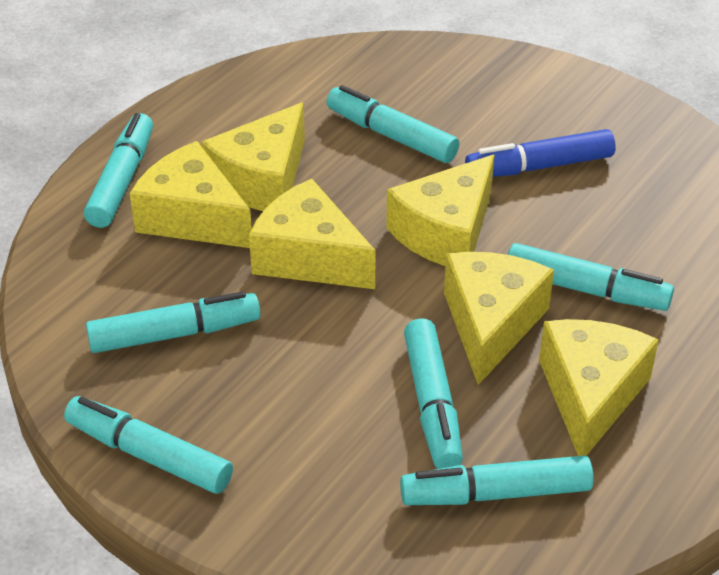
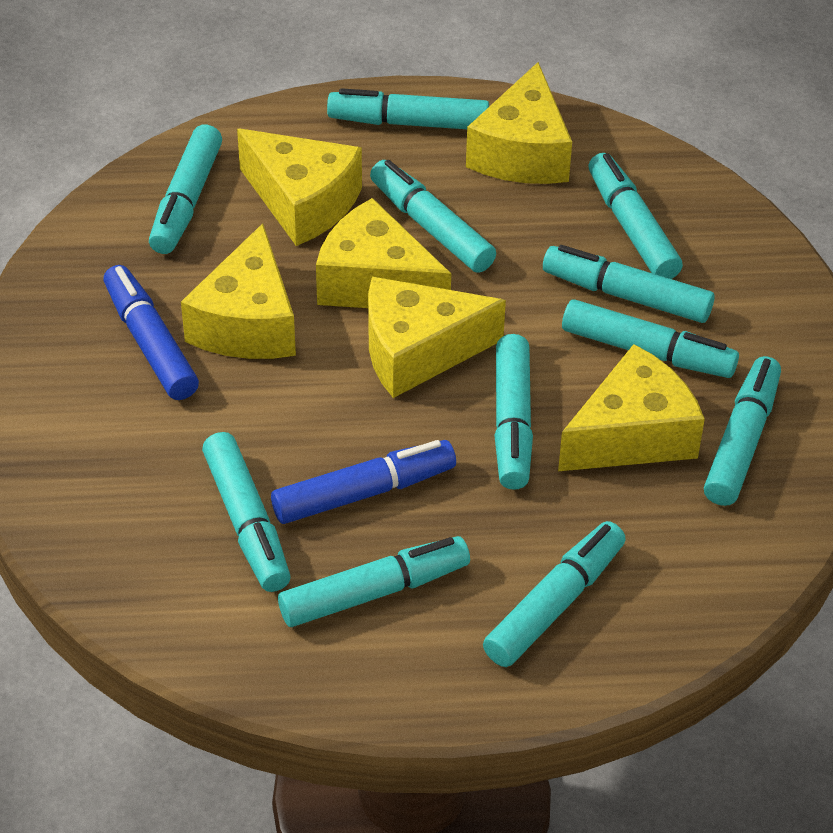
blue marker: [465,129,616,177] = 1 -> [103,265,199,400] [271,440,456,524] = 2
turquoise marker: [64,396,233,494] [84,113,153,228] [86,291,260,353] [326,85,459,163] [400,455,594,505] [404,318,463,469] [508,243,674,311] = 7 -> [149,125,222,254] [202,432,291,592] [278,536,470,627] [327,88,489,129] [370,160,496,273] [483,521,626,667] [494,334,533,490] [543,245,715,323] [562,299,739,378] [589,153,683,279] [704,356,781,506] = 11

